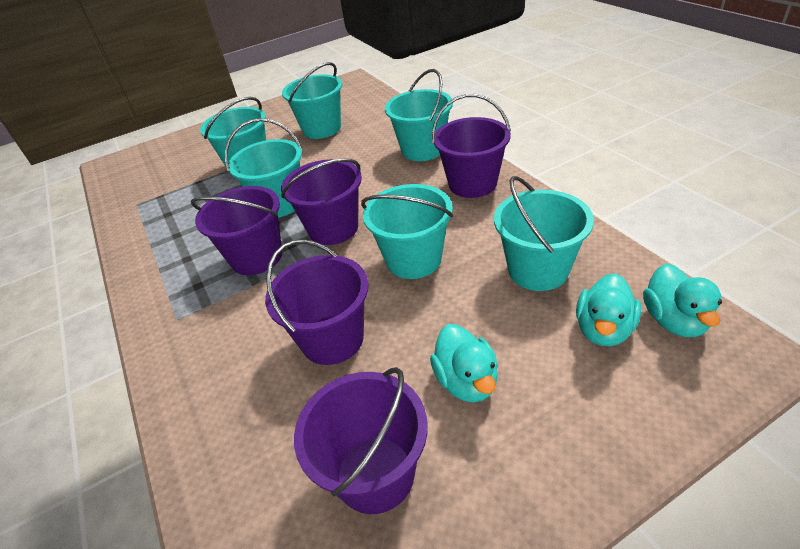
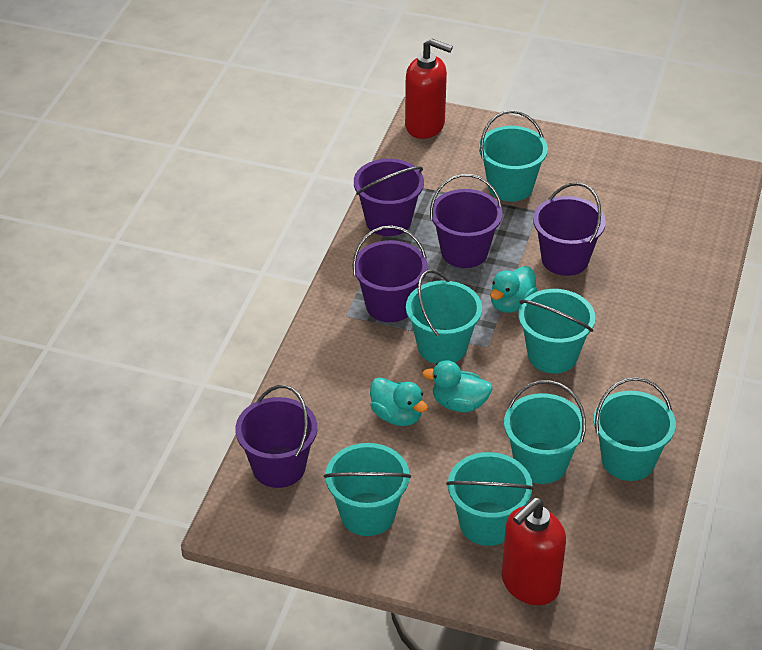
red soap dispenser: none = 0 -> [405,38,453,139] [502,497,566,605] = 2
turquoise bucket: [200,97,266,173] [225,118,302,217] [282,62,343,139] [361,184,453,279] [385,69,453,161] [494,176,594,291] = 6 -> [324,443,411,536] [406,269,482,364] [446,452,534,546] [479,110,548,202] [504,380,586,484] [518,289,595,373] [594,377,676,481] = 7

